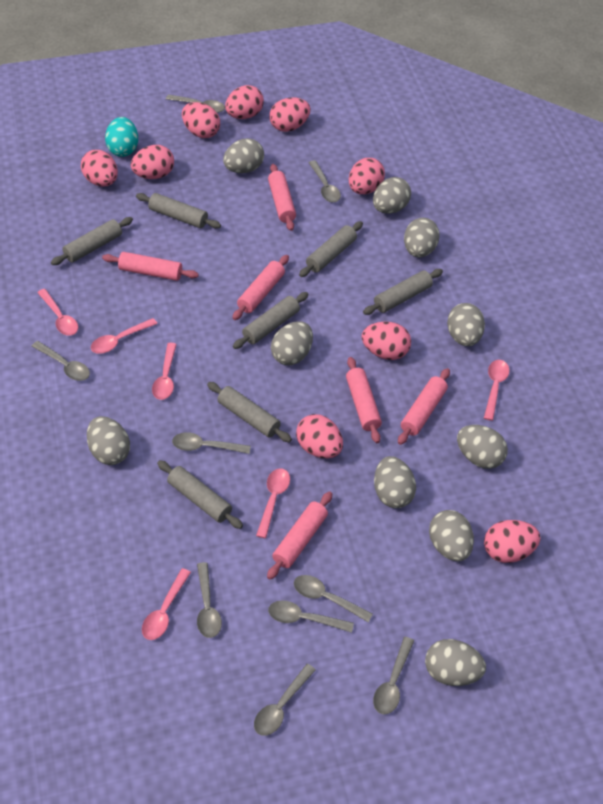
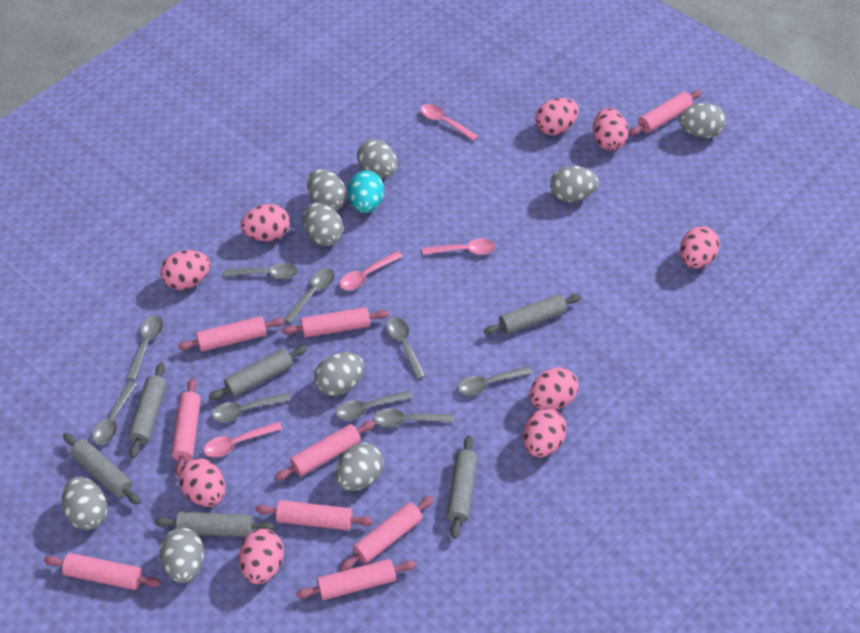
grey egg: [87,416,130,465] [223,138,264,173] [271,321,313,365] [373,177,411,214] [374,456,416,508] [404,217,440,258] [425,639,486,686] [429,510,474,561] [447,303,485,346] [457,425,508,469] = 10 -> [62,477,108,530] [160,528,204,583] [303,202,343,246] [307,169,347,211] [314,352,364,396] [336,443,384,491] [357,139,397,178] [550,166,599,202] [679,103,726,138] = 9
grey rolling pin: [51,217,133,265] [136,193,221,228] [157,460,243,529] [207,382,292,442] [233,292,309,349] [299,221,363,277] [363,269,443,315] = 7 -> [63,433,140,505] [128,362,167,459] [155,511,274,537] [209,346,307,400] [447,435,477,539] [484,294,581,335] = 6
pink rolling pin: [102,252,199,281] [232,255,289,320] [267,492,332,580] [268,164,296,231] [346,357,382,443] [398,368,450,445] = 6 -> [44,553,161,590] [171,378,201,477] [178,316,285,352] [255,500,373,530] [275,421,375,480] [282,307,389,338] [296,559,416,600] [340,496,434,571] [629,90,701,135] = 9
pink spoon: [37,289,78,336] [91,318,157,354] [142,568,191,640] [152,343,177,400] [256,468,290,538] [484,360,509,421] = 6 -> [204,421,282,458] [339,251,403,290] [420,104,478,141] [422,238,496,255] = 4

